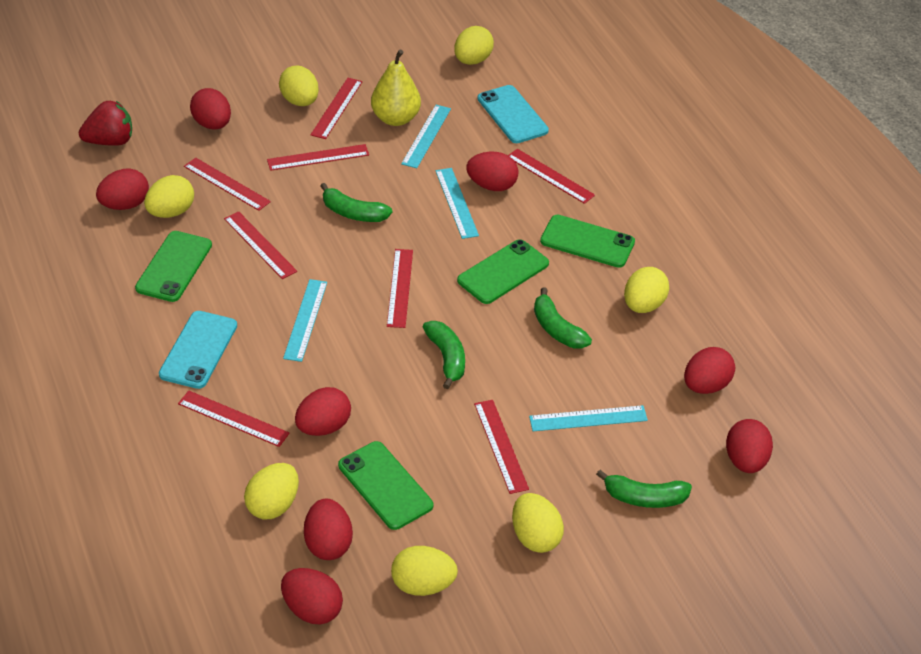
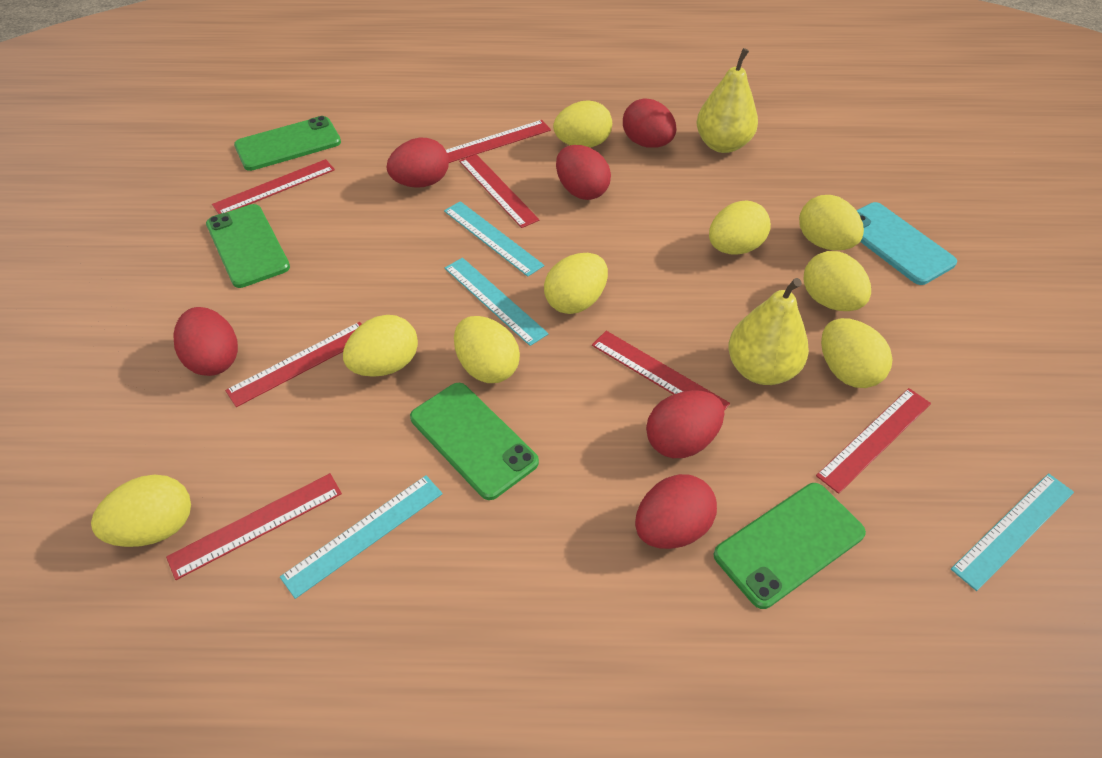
green banana: [320,183,392,222] [423,321,465,389] [534,287,592,348] [596,470,692,508] = 4 -> none = 0
red egg: [96,168,149,210] [190,88,231,129] [281,568,343,625] [295,387,351,436] [304,499,353,560] [466,152,519,191] [684,347,735,394] [726,419,773,473] = 8 -> [173,307,238,376] [387,138,449,188] [556,145,611,200] [623,98,676,148] [635,474,717,549] [646,390,725,458] = 6
red ruler: [178,391,289,447] [184,158,271,211] [224,211,297,279] [267,144,369,171] [310,78,363,139] [387,249,413,328] [474,400,529,494] [508,149,595,204] = 8 -> [166,473,342,580] [212,159,335,214] [225,322,362,407] [446,120,551,163] [459,154,539,228] [592,331,730,411] [816,388,931,494] = 7
red strawberry: [79,101,132,146] = 1 -> none = 0
turquoise phone: [159,311,237,389] [478,85,549,143] = 2 -> [856,202,957,285] = 1
yellow egg: [144,175,194,218] [244,463,299,519] [279,66,319,106] [391,546,458,596] [454,26,494,65] [512,493,564,553] [624,267,669,313] = 7 -> [91,475,191,547] [343,315,418,377] [454,316,520,383] [544,253,608,314] [553,100,612,148] [709,200,771,255] [799,195,864,250] [804,251,871,311] [821,318,893,388] = 9
yellow pear: [371,49,421,126] = 1 -> [696,48,758,153] [728,278,809,385] = 2

